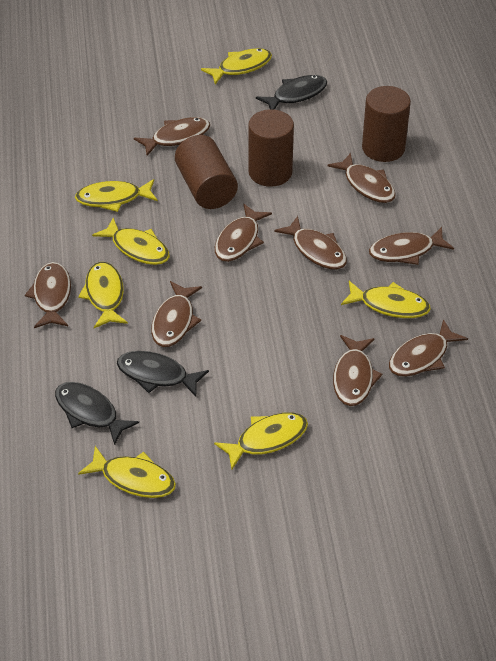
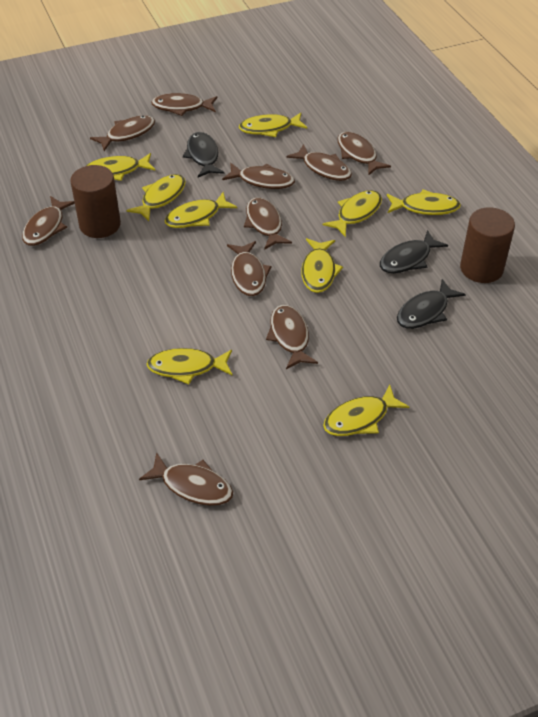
brown cylinder: [175,135,238,209] [248,109,294,187] [362,86,411,162] = 3 -> [70,165,121,238] [460,207,515,283] = 2
brown fish: [25,262,71,328] [134,117,210,156] [151,281,202,347] [215,204,272,262] [274,216,347,269] [327,153,396,203] [333,335,382,406] [369,227,454,265] [389,319,468,377] = 9 -> [22,196,75,246] [90,116,155,151] [139,452,233,506] [151,93,217,116] [222,163,295,189] [227,241,272,296] [244,198,292,250] [266,305,318,369] [287,144,352,181] [337,132,391,176] = 10
yellow fish: [75,179,158,212] [78,262,128,328] [78,446,176,498] [92,218,170,265] [201,48,272,85] [214,413,308,470] [341,281,431,318] = 7 -> [86,153,155,181] [126,174,186,221] [146,348,233,384] [164,192,237,228] [239,113,307,137] [301,238,343,293] [322,190,382,237] [323,385,409,436] [387,189,461,215] = 9

